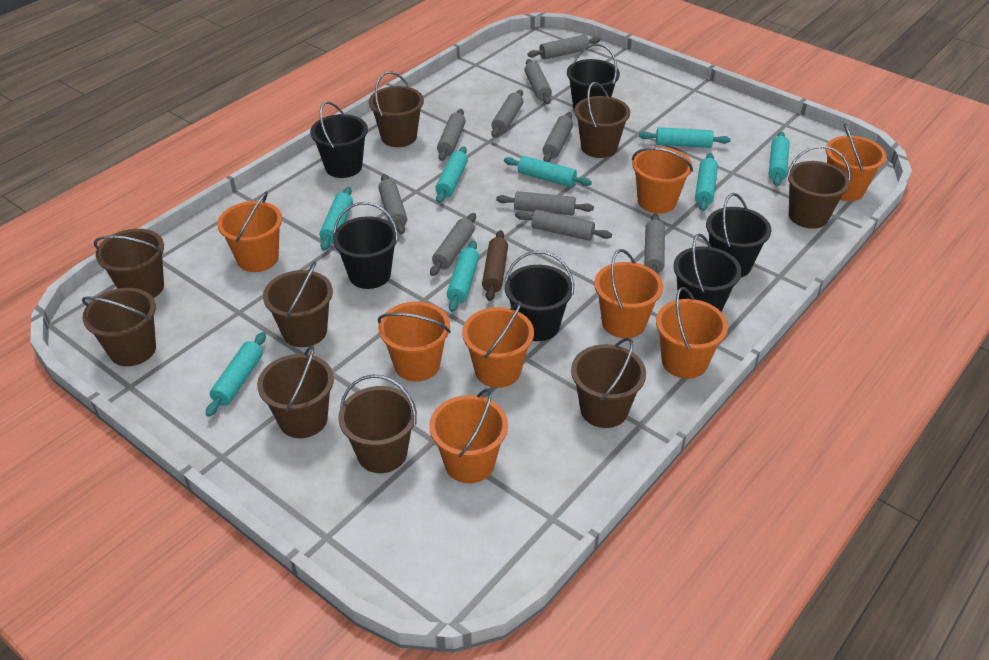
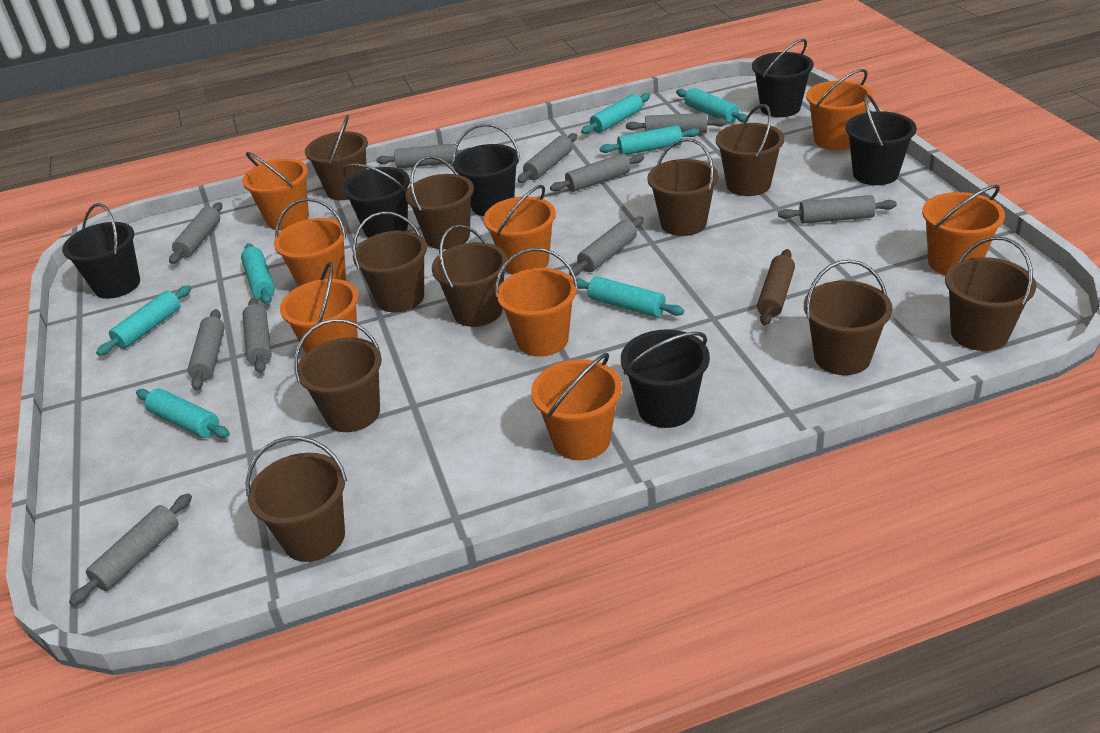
brown bucket: [82,288,156,366] [94,229,164,298] [257,345,334,438] [263,261,333,347] [338,374,417,473] [369,71,424,147] [571,337,646,428] [574,82,630,158] [787,146,851,229] = 9 -> [246,436,347,562] [294,319,382,432] [305,115,368,200] [353,212,427,313] [405,156,474,249] [432,224,508,327] [647,138,719,236] [716,104,784,196] [804,260,893,375] [945,237,1036,351] = 10
turquoise rolling pin: [206,332,266,417] [320,187,353,251] [435,146,468,203] [447,240,479,312] [504,156,592,187] [639,127,730,148] [695,153,718,211] [769,132,789,186] = 8 -> [96,285,191,356] [136,388,230,438] [241,243,275,304] [576,276,684,317] [581,93,650,134] [600,125,699,155] [676,88,749,123] = 7

